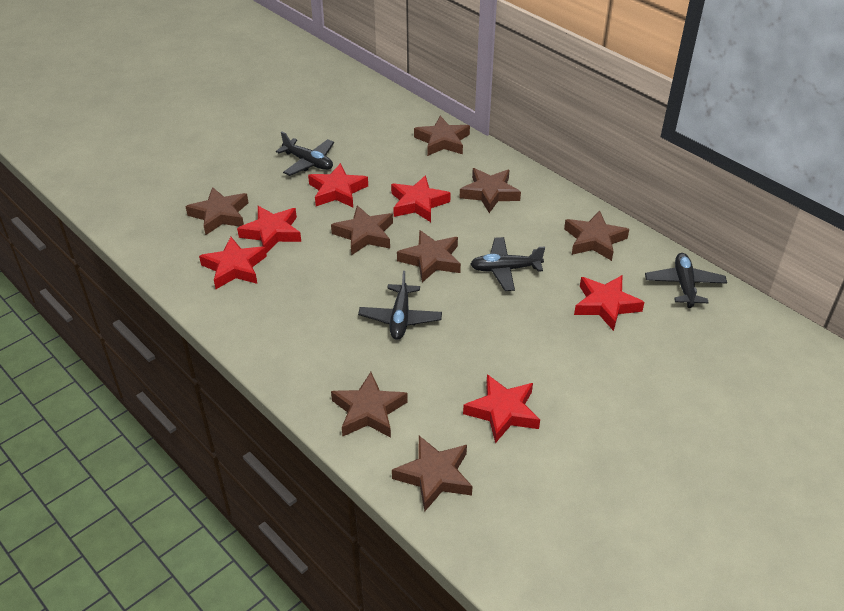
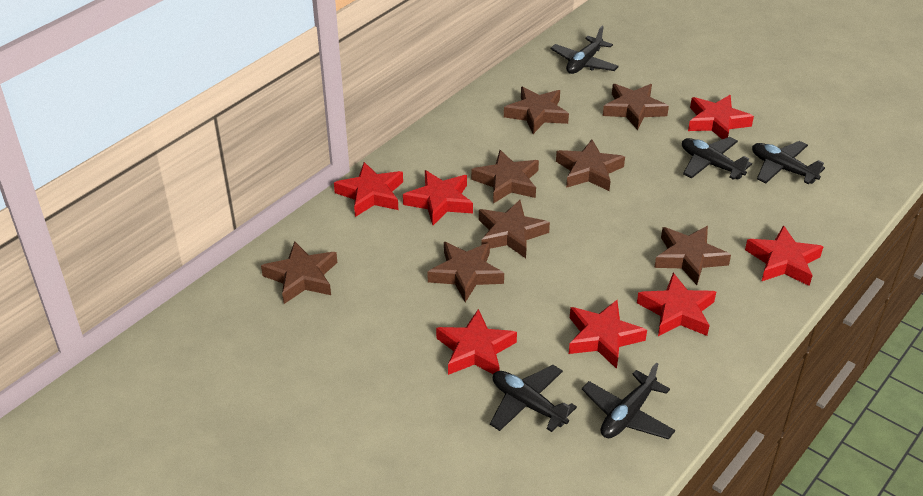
black plane: [276,132,334,176] [358,271,442,340] [471,237,545,291] [645,253,727,308] = 4 -> [490,365,577,432] [550,26,619,74] [582,362,675,439] [682,137,752,180] [752,141,825,184] = 5
red star: [199,237,267,289] [237,206,301,254] [308,163,368,207] [391,175,451,222] [463,374,540,443] [574,275,645,331] = 6 -> [334,162,403,217] [403,170,473,225] [436,309,517,375] [569,300,647,369] [637,273,716,336] [688,95,754,139] [745,225,824,286] = 7

